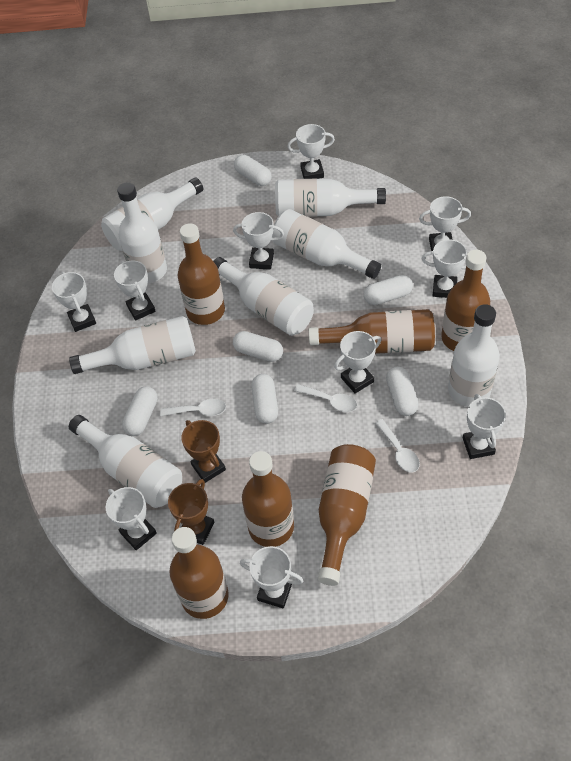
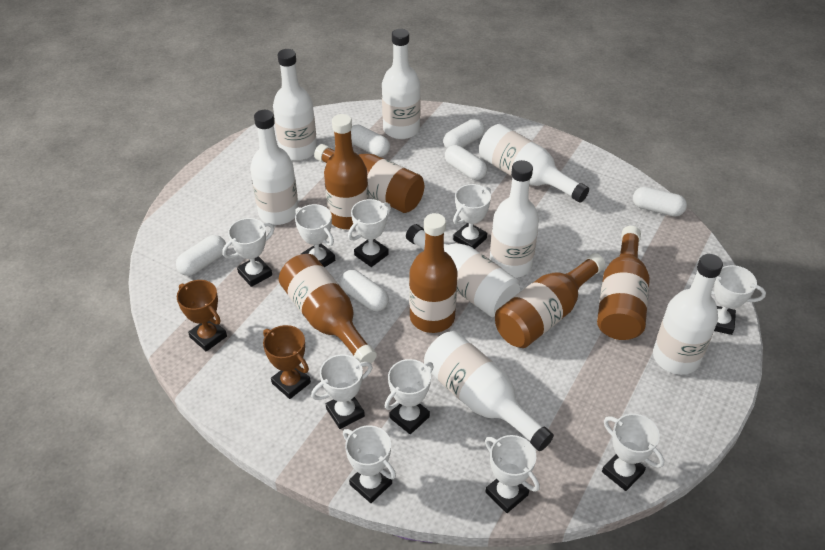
white spoon: [160,399,226,416] [294,384,357,412] [375,419,420,473] = 3 -> none = 0

